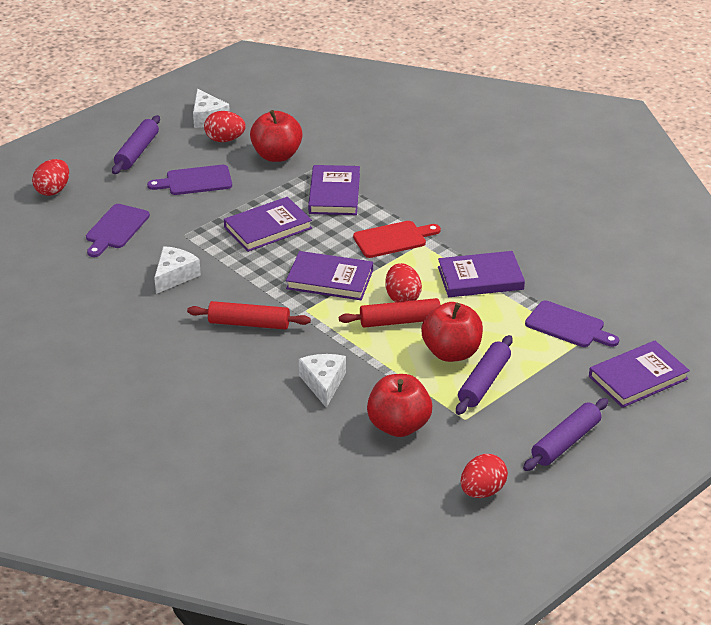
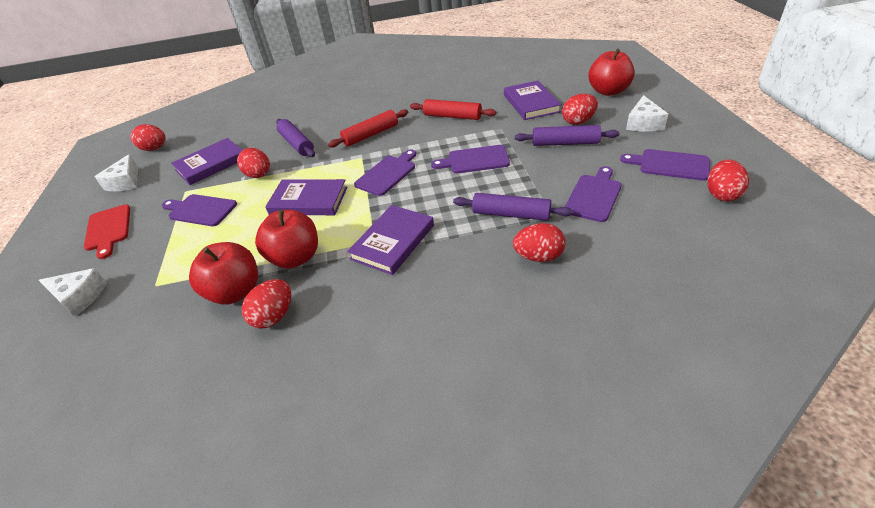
purple book: [224,197,312,252] [286,251,373,300] [308,165,360,215] [438,251,525,297] [589,341,690,408] = 5 -> [171,138,243,185] [265,179,347,215] [347,205,434,275] [504,81,562,120] = 4
purple cutting board: [86,204,150,257] [147,165,232,195] [525,301,619,347] = 3 -> [162,194,237,226] [354,150,416,196] [431,145,510,173] [565,166,622,222] [620,149,710,181] = 5
red egg: [32,159,69,196] [204,111,246,142] [385,263,422,302] [461,454,508,498] = 4 -> [131,124,166,151] [237,148,270,178] [242,279,291,329] [513,223,566,262] [562,94,598,125] [707,160,749,201] = 6

